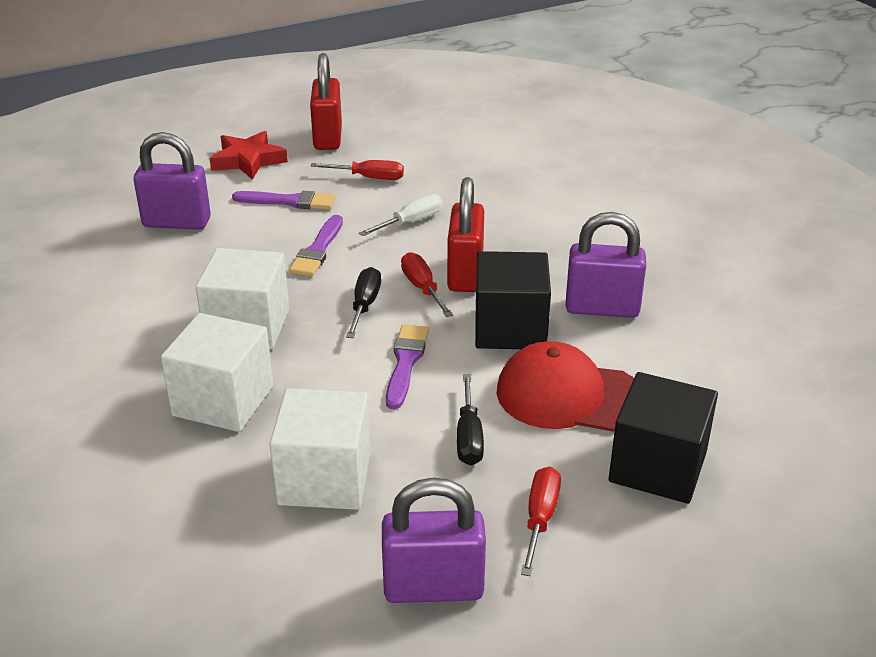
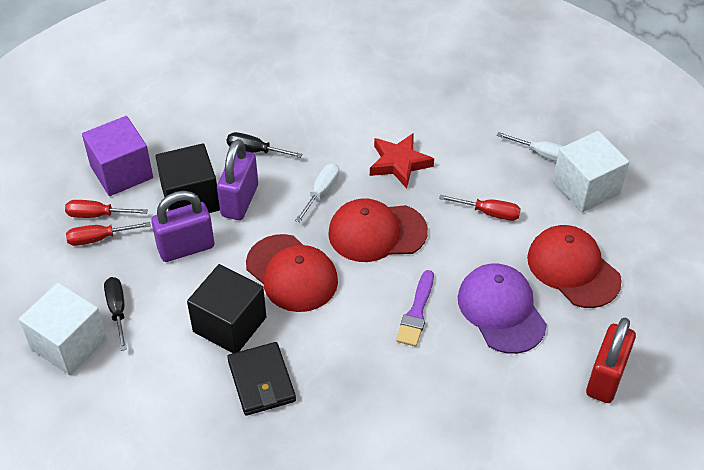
black wallet: none = 0 -> [227,342,296,416] = 1
purple brush: [232,191,336,209] [289,215,343,276] [386,324,429,409] = 3 -> [396,270,434,347] = 1
purple cap: none = 0 -> [458,264,547,354] = 1
purple cube: none = 0 -> [82,116,153,196] = 1
purple padlock: [133,132,211,229] [382,478,486,603] [565,212,646,318] = 3 -> [151,191,214,262] [217,139,258,220] = 2
red cap: [497,341,634,432] = 1 -> [246,234,338,312] [328,198,428,262] [527,225,622,308] = 3
red padlock: [310,53,342,150] [447,177,484,292] = 2 -> [586,318,636,403] = 1
white cube: [161,313,273,432] [196,248,289,349] [269,388,371,510] = 3 -> [19,282,107,375] [553,131,629,212] = 2
white screwdriver: [359,194,442,236] = 1 -> [295,163,339,223] [497,132,563,162] = 2

